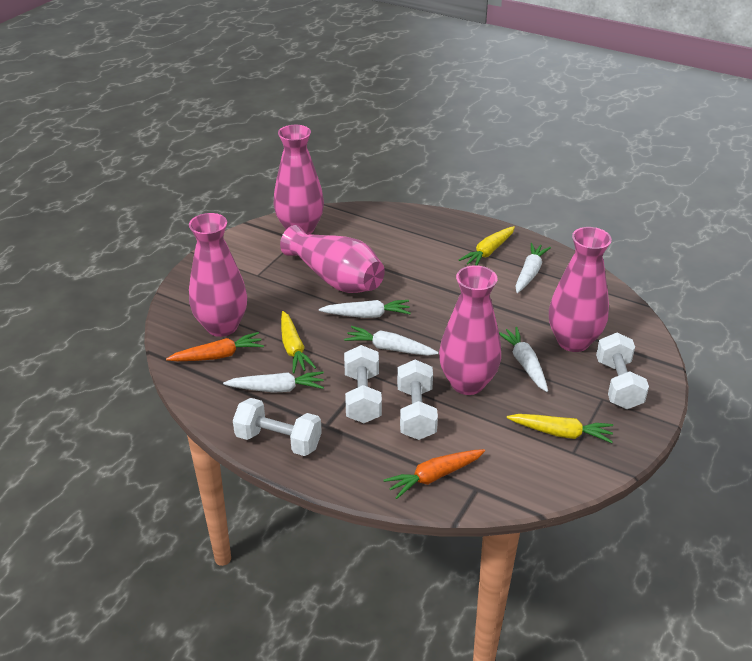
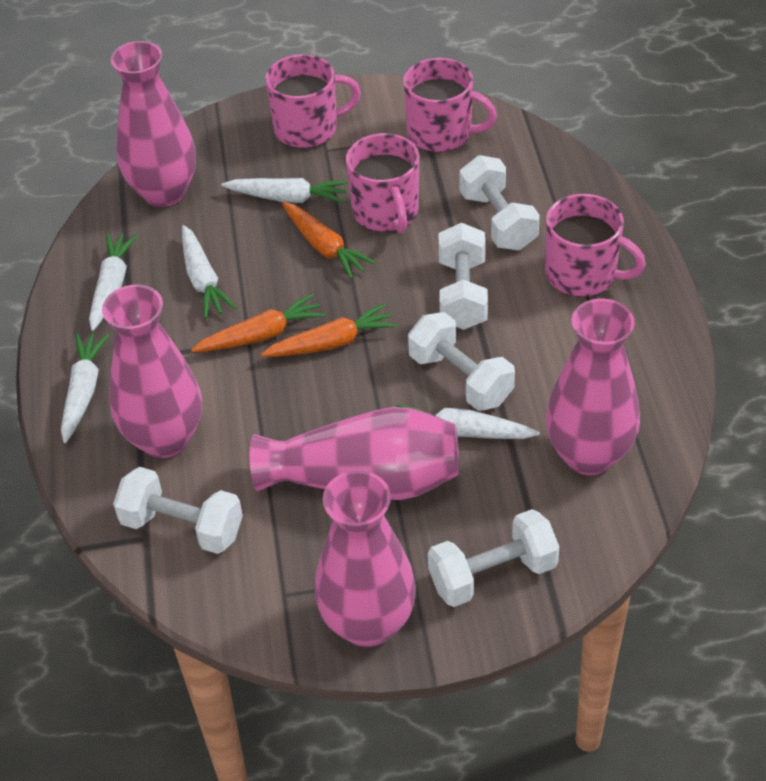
orange carrot: [166,332,264,361] [384,449,485,499] = 2 -> [191,293,326,352] [261,303,397,357] [282,202,376,279] = 3
pink mug: none = 0 -> [265,54,361,148] [346,133,419,233] [403,58,497,152] [545,194,646,297] = 4
white dumbbell: [233,398,322,456] [344,345,382,423] [397,360,438,440] [596,332,649,409] = 4 -> [113,467,243,554] [408,312,515,411] [428,509,559,607] [439,223,488,330] [459,155,540,250] = 5
yellow carrot: [281,311,316,373] [459,226,515,265] [507,414,613,443] = 3 -> none = 0

